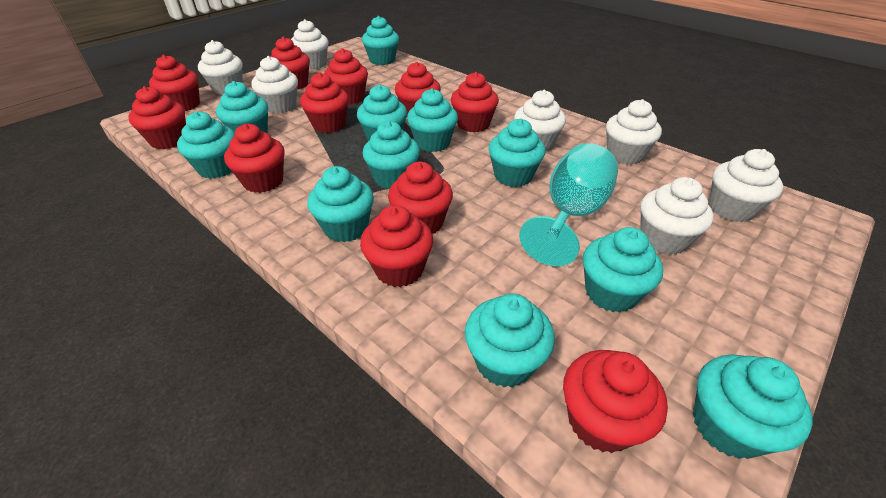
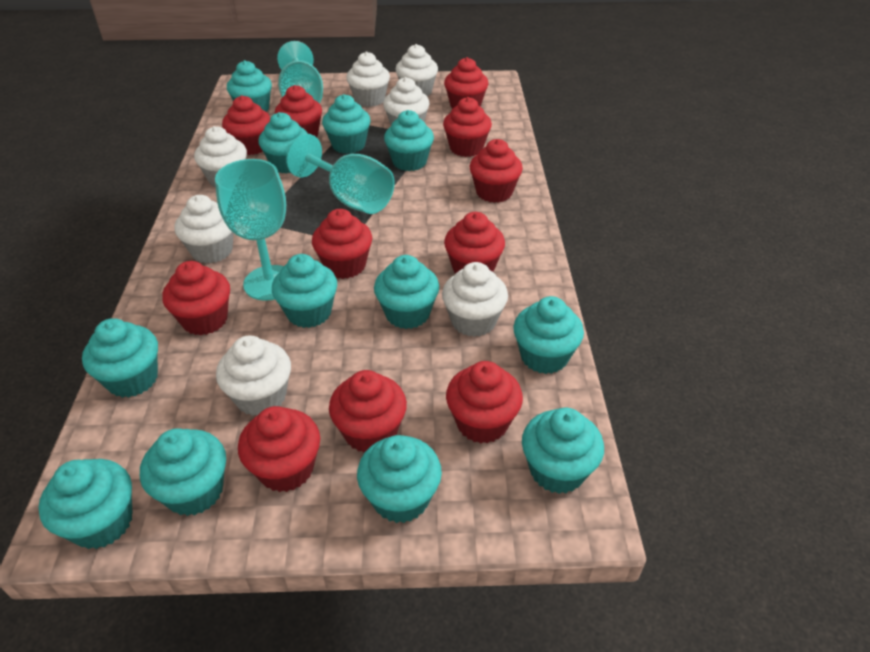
turquoise cupcake: [177,111,235,179] [216,81,268,133] [307,166,374,242] [357,84,407,141] [362,16,399,65] [362,121,420,189] [407,88,458,152] [465,293,555,388] [488,118,546,187] [583,227,663,312] [693,354,812,459] = 11 -> [38,459,132,549] [82,318,158,398] [140,428,226,516] [227,60,272,112] [258,112,308,173] [272,254,337,328] [322,94,371,154] [357,435,442,523] [374,255,439,329] [384,110,434,171] [513,296,584,374] [522,408,604,494] = 12
turquoise goblet: [519,143,618,266] = 1 -> [215,159,286,301] [277,41,323,104] [286,134,395,214] = 3

